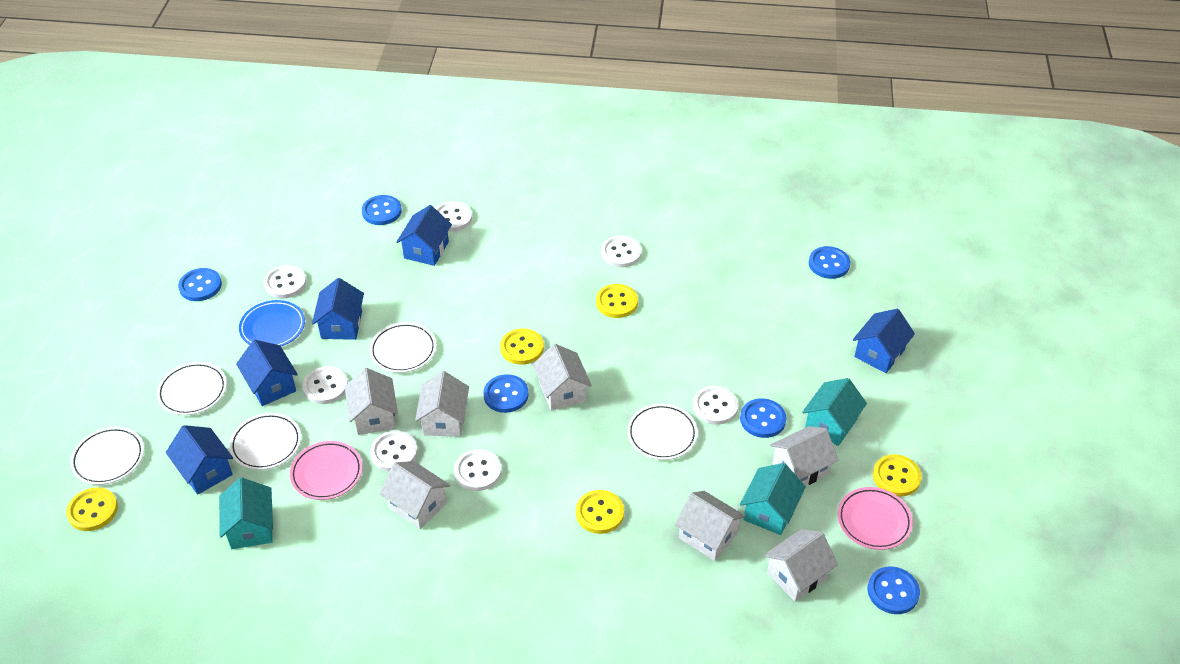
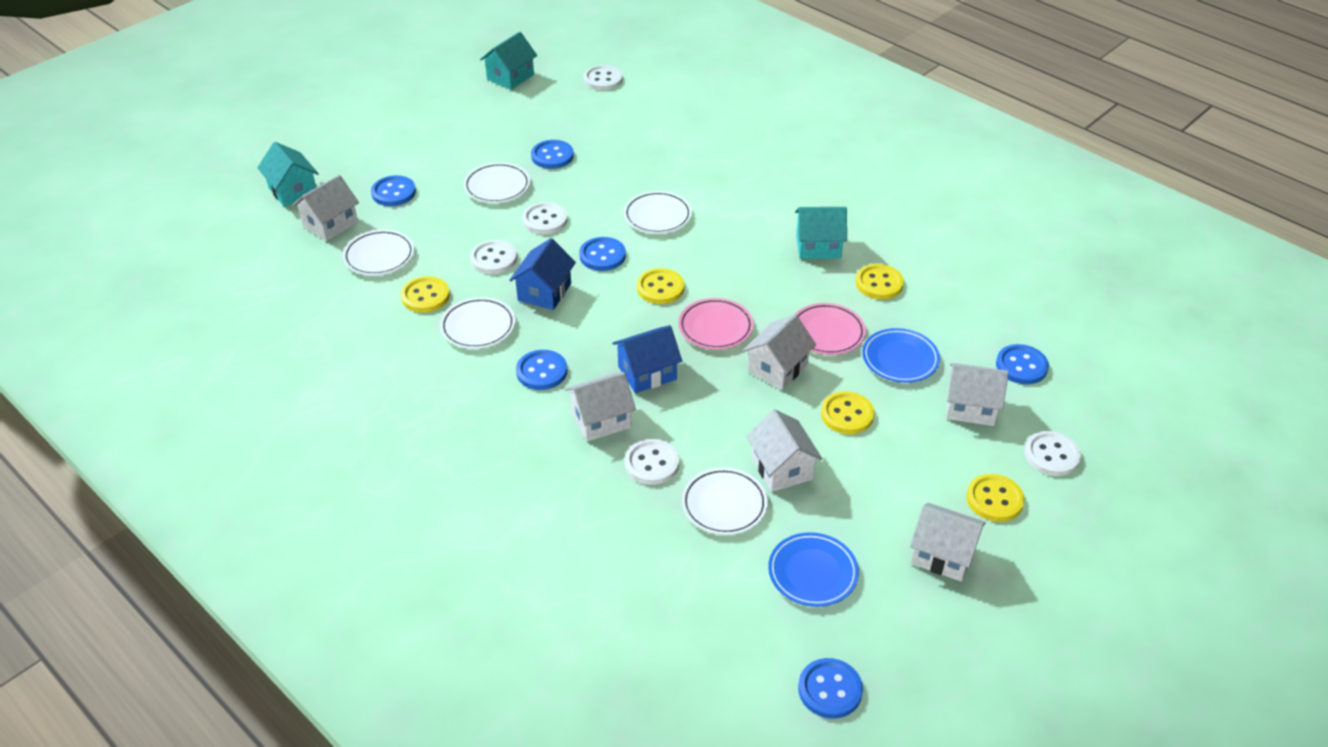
blue house: [166,425,233,495] [236,340,298,406] [312,278,364,340] [396,205,452,266] [853,309,915,373] = 5 -> [509,238,576,310] [612,325,682,393] = 2
blue plate: [239,300,305,346] = 1 -> [768,532,859,607] [862,328,940,383] = 2
white button: [264,265,307,298] [302,366,348,404] [370,431,418,471] [435,201,472,232] [454,449,502,491] [601,235,642,268] [693,386,739,425] = 7 -> [470,240,517,274] [522,202,568,234] [584,65,623,91] [625,439,679,485] [1024,431,1081,476] = 5
white house: [345,368,398,435] [379,461,450,530] [415,371,469,437] [533,344,592,411] [675,491,745,561] [764,529,838,602] [770,426,838,486] = 7 -> [292,175,359,241] [565,372,636,442] [743,315,816,390] [746,409,823,492] [910,503,985,582] [946,363,1009,426] = 6

